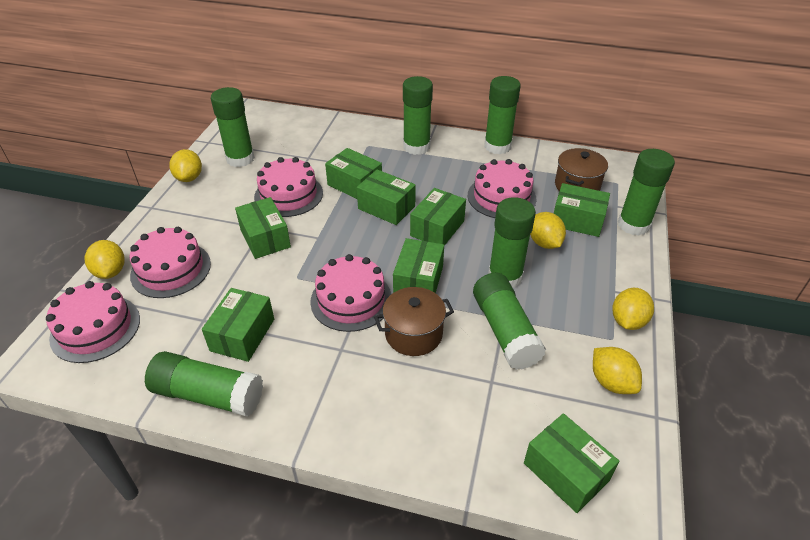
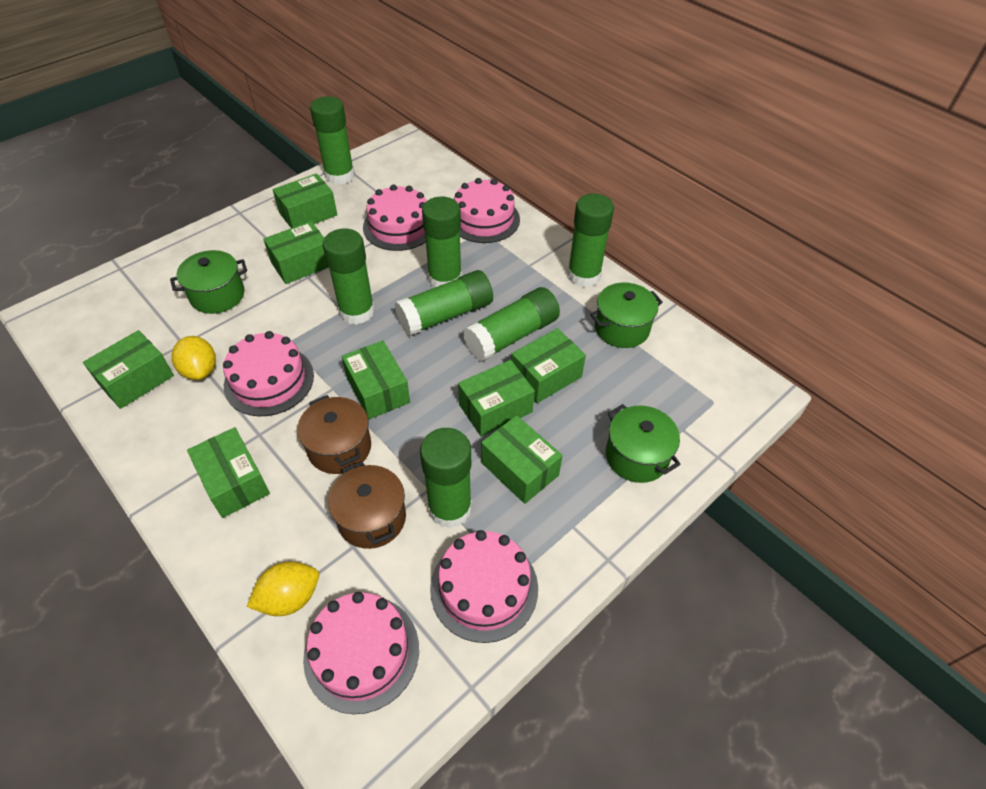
green pot: none = 0 -> [170,250,247,314] [590,282,663,348] [606,404,681,483] = 3
yellow lemon: [84,240,125,279] [169,149,202,182] [530,212,566,249] [593,347,642,394] [612,288,654,330] = 5 -> [172,336,216,380] [247,561,319,616] = 2

